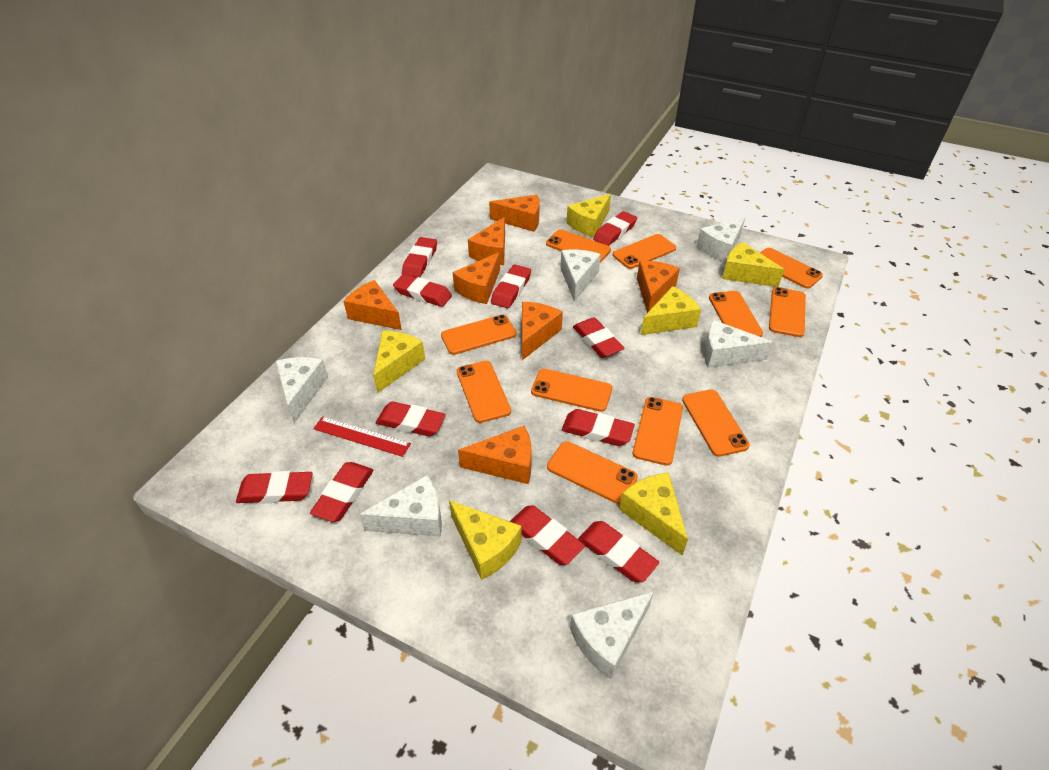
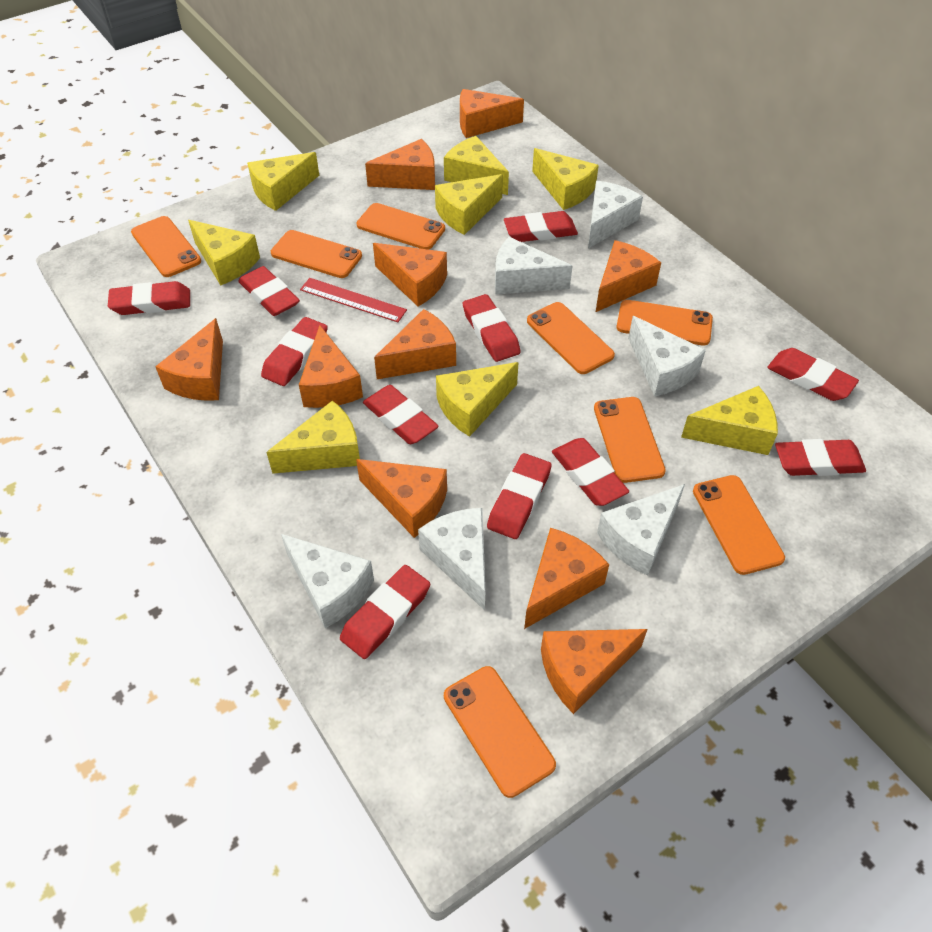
orange cheese: [343,280,402,330] [453,252,500,304] [458,426,532,484] [468,217,505,265] [489,195,540,232] [522,302,563,360] [637,261,680,313] = 7 -> [155,318,223,401] [299,325,363,408] [356,459,447,538] [365,139,435,190] [373,243,447,306] [374,309,456,379] [460,89,524,138] [524,528,609,629] [541,629,648,714] [596,240,661,312] = 10
orange phone: [441,315,516,355] [457,361,511,423] [531,369,612,412] [546,229,611,263] [547,441,638,504] [613,234,676,269] [632,397,683,466] [682,389,750,457] [709,291,763,337] [760,248,823,289] [769,287,806,337] = 11 -> [131,216,201,277] [271,230,362,278] [356,203,445,250] [444,666,556,798] [527,302,615,374] [594,397,666,483] [616,300,713,345] [693,475,785,575] = 8
yellow cheese: [373,331,425,393] [449,500,522,580] [567,194,611,237] [619,473,688,556] [641,286,701,335] [722,242,784,287] = 6 -> [188,220,260,286] [247,152,319,211] [266,400,360,474] [435,174,503,235] [436,362,519,437] [444,136,509,195] [532,148,599,210] [681,386,778,455] = 8

